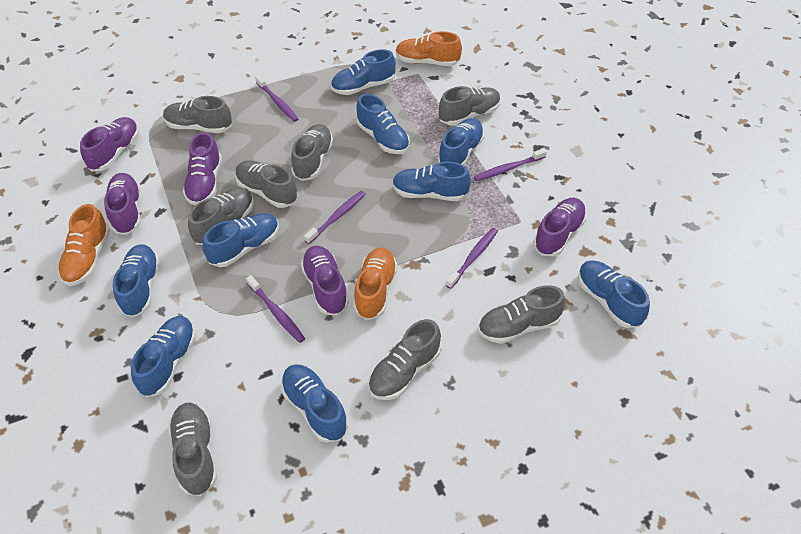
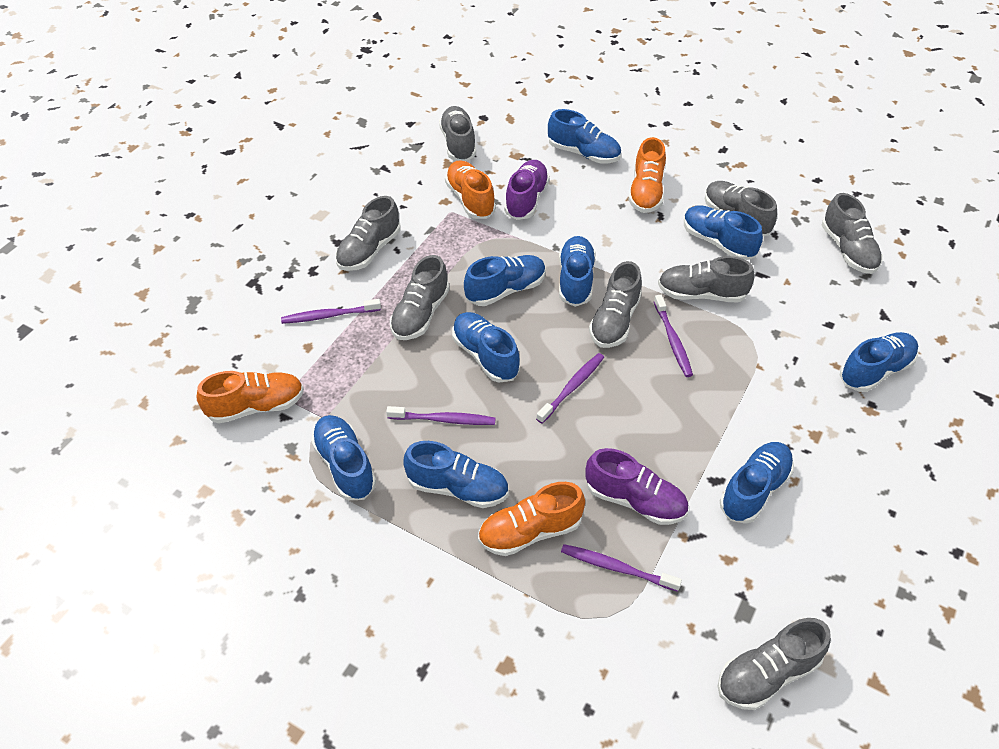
orange shoe: [58,204,110,286] [354,248,397,320] [396,31,462,66] = 3 -> [197,371,304,424] [445,160,496,219] [478,482,585,556] [629,137,666,213] = 4
purple shoe: [80,117,139,171] [104,173,141,235] [183,132,222,205] [300,246,349,315] [533,198,587,257] = 5 -> [504,160,550,220] [585,448,688,525] = 2

